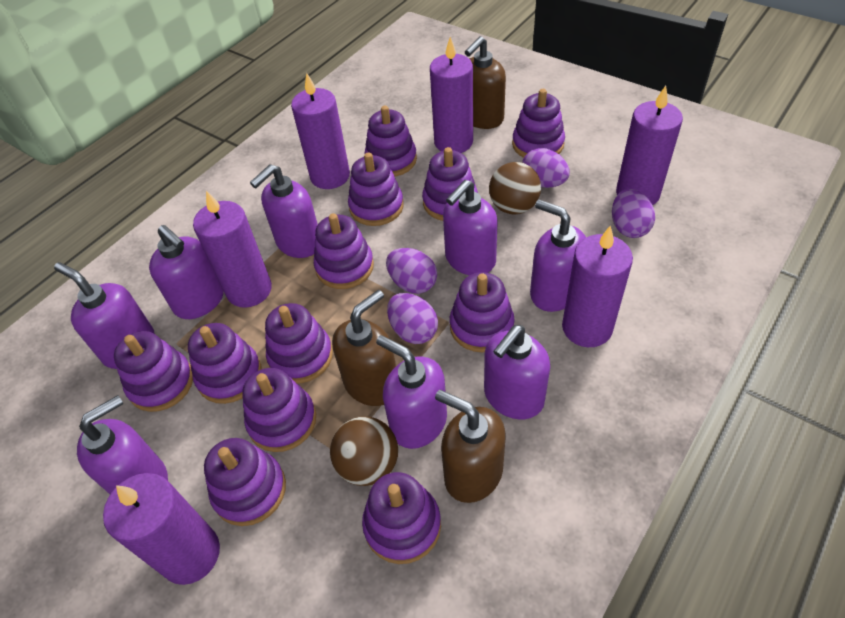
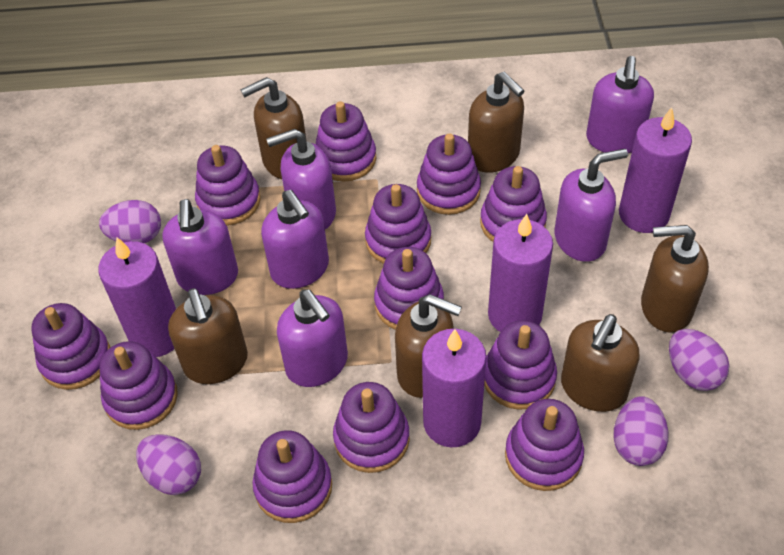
brown ball: [330,416,398,486] [489,162,541,215] = 2 -> none = 0
brown soap dispenser: [332,290,396,406] [435,390,506,503] [465,36,506,129] = 3 -> [168,288,248,384] [241,77,307,179] [395,294,462,398] [468,72,524,173] [561,314,640,412] [641,225,709,332] = 6
purple candle: [103,473,220,585] [193,190,272,308] [291,73,350,189] [430,37,473,153] [562,226,633,347] [616,86,683,205] = 6 -> [98,238,176,357] [422,329,486,447] [488,214,553,332] [619,107,692,233] = 4
purple soap dispenser: [54,262,154,369] [77,395,168,494] [149,225,224,319] [250,164,318,258] [376,335,447,449] [443,180,498,275] [484,325,550,420] [530,200,586,312] = 8 -> [162,199,238,295] [261,190,329,289] [266,129,336,229] [277,289,348,387] [555,149,628,262] [586,56,654,153] = 6

